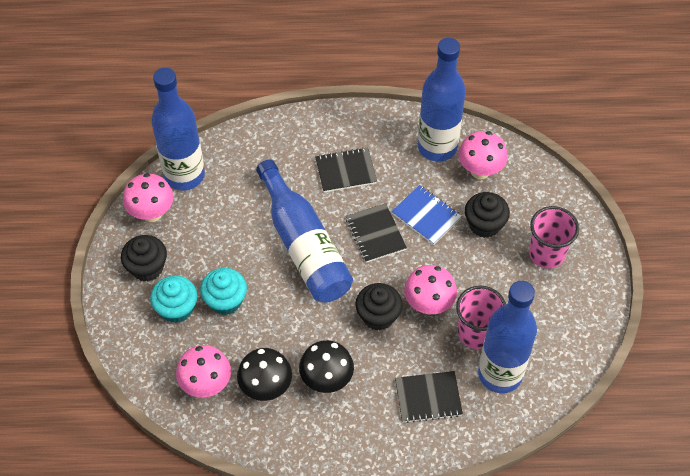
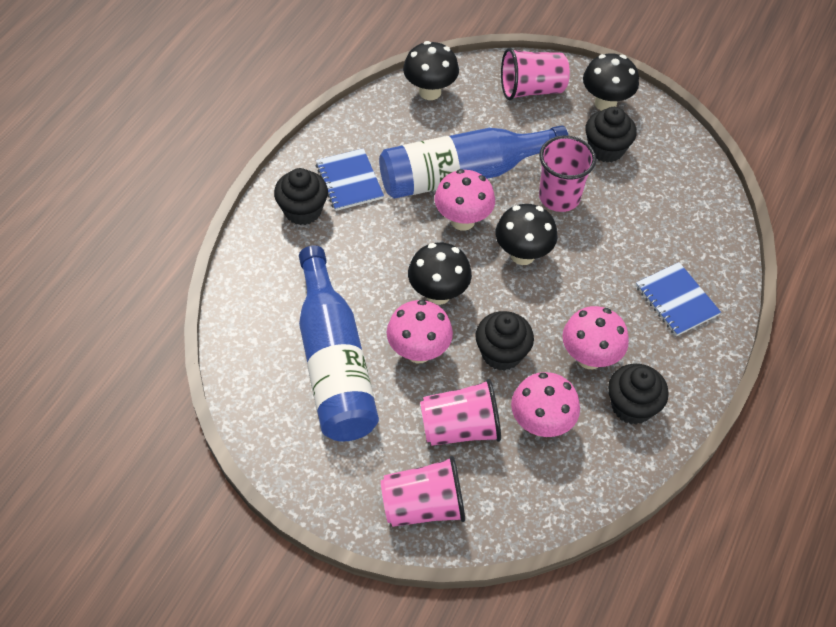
black cupcake: [121,235,167,282] [355,283,403,331] [465,192,510,238] = 3 -> [274,168,328,225] [475,311,534,371] [585,107,637,163] [608,364,669,424] = 4
black mushroom: [237,348,292,401] [299,340,354,393] = 2 -> [403,41,459,100] [408,243,472,305] [496,204,557,265] [583,53,639,111] = 4
black notebook: [315,147,377,193] [346,203,407,263] [395,371,463,423] = 3 -> none = 0
blue bottle: [151,68,205,191] [256,160,353,302] [418,38,466,162] [478,281,537,393] = 4 -> [299,246,379,441] [379,125,569,199] = 2
blue notebook: [391,185,462,245] = 1 -> [316,148,384,211] [636,262,721,336] = 2
pink cup: [456,286,506,349] [529,206,579,269] = 2 -> [381,456,465,527] [420,379,501,446] [501,48,570,100] [539,136,596,212] = 4
turquoise cupcake: [150,276,197,323] [200,268,247,315] = 2 -> none = 0

